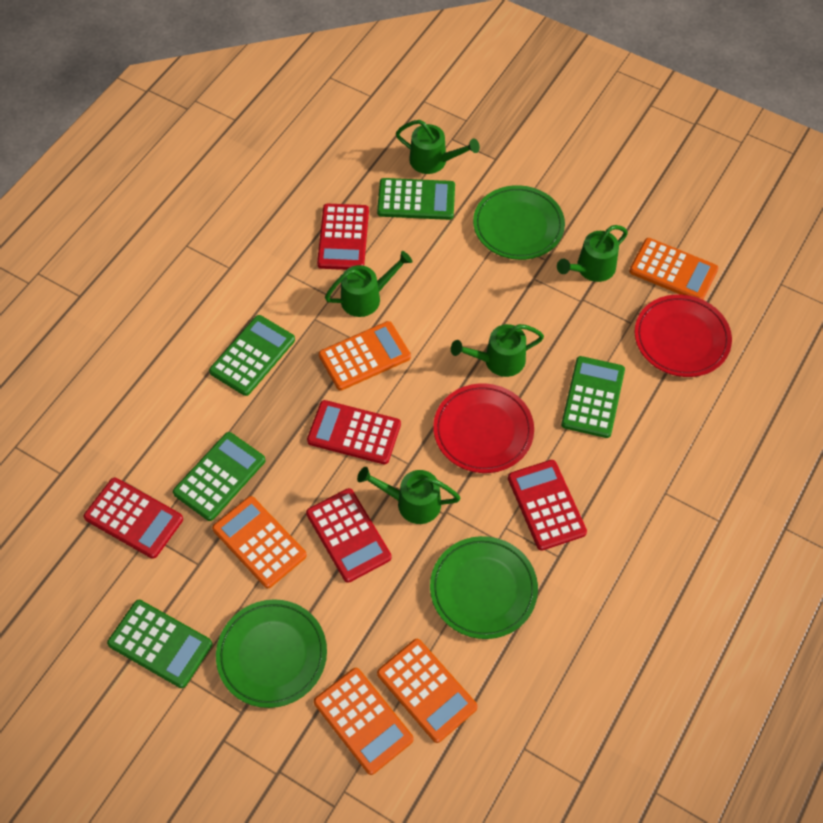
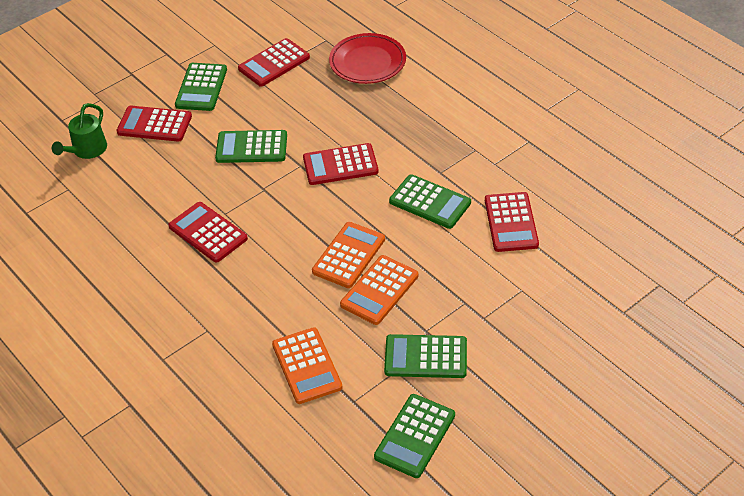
green plate: [216,599,327,708] [430,536,538,639] [473,185,565,260] = 3 -> none = 0
green watering can: [325,251,412,317] [357,467,461,524] [396,120,480,174] [451,324,544,377] [557,225,628,282] = 5 -> [52,103,107,159] = 1
orange calculator: [212,496,307,588] [314,668,414,775] [319,321,411,390] [377,639,478,743] [629,238,718,300] = 5 -> [272,327,343,404] [312,222,385,288] [340,255,418,325] = 3
red plate: [433,383,534,473] [634,295,732,377] = 2 -> [329,33,406,84] = 1

